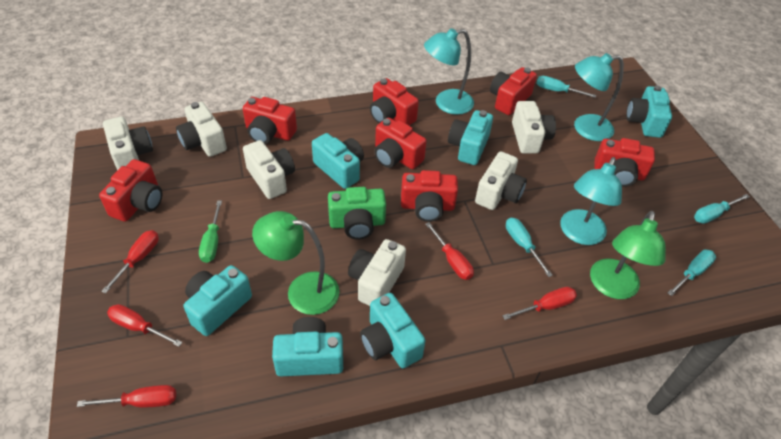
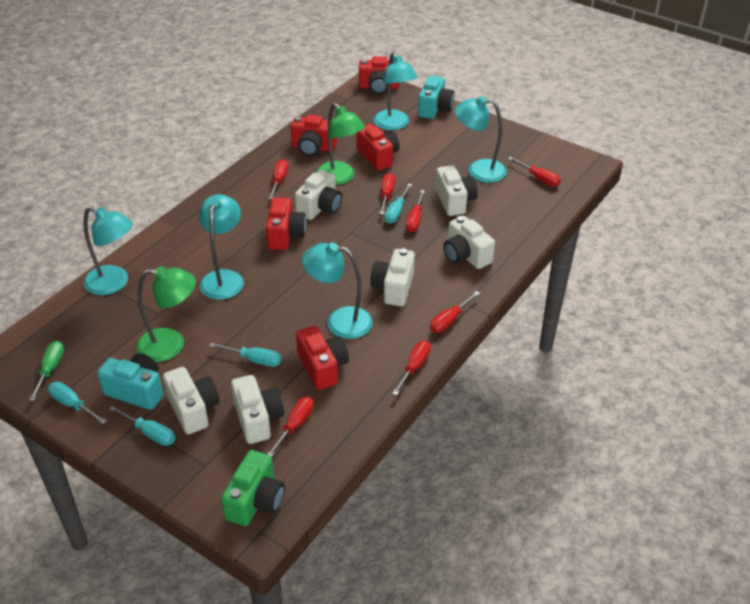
red camera: [99,159,162,222] [243,97,297,144] [370,78,419,125] [374,118,427,169] [401,170,458,222] [490,67,537,115] [594,138,655,187] = 7 -> [266,197,307,250] [290,114,337,156] [296,326,349,390] [356,124,400,171] [359,56,400,94] = 5
red screwdriver: [77,385,176,408] [101,230,159,293] [107,304,183,347] [426,222,474,280] [502,287,577,320] = 5 -> [267,397,314,457] [269,159,288,199] [380,173,395,214] [392,341,431,396] [406,190,425,232] [430,291,480,333] [508,157,561,186] = 7
turquoise camera: [184,265,252,336] [272,317,343,376] [312,133,364,189] [360,293,425,368] [448,110,493,165] [626,85,672,138] = 6 -> [97,354,163,410] [418,75,455,119] = 2
turquoise lamp: [424,28,474,115] [560,157,622,245] [574,53,624,141] = 3 -> [83,206,133,295] [199,194,244,300] [302,243,373,339] [373,52,418,130] [454,96,507,182] = 5

